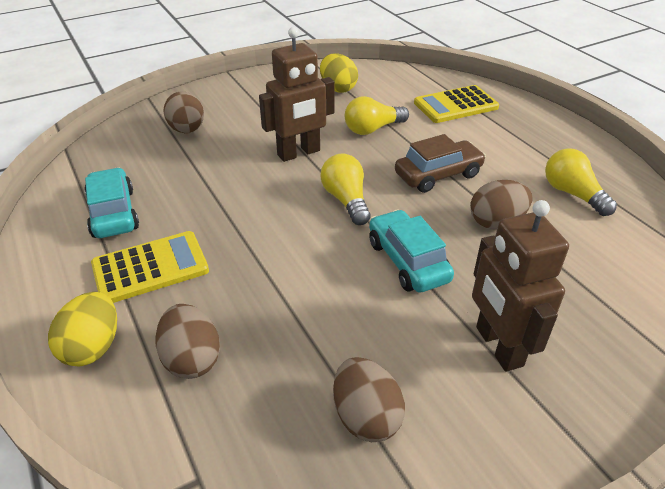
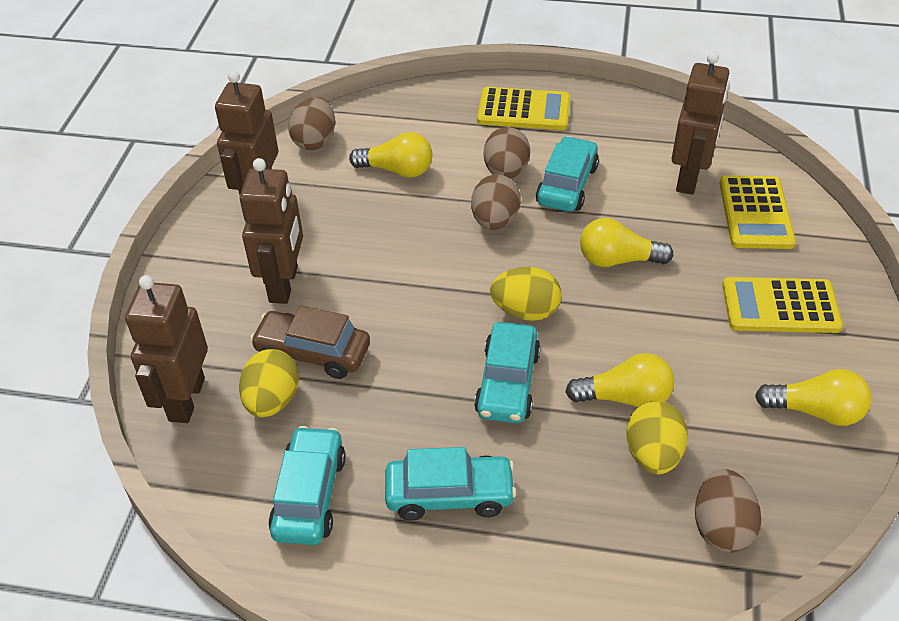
brown robot: [259,27,335,162] [472,200,569,372] = 2 -> [125,275,208,423] [215,71,278,195] [240,158,303,304] [671,52,730,195] = 4
turquoise car: [84,167,139,238] [369,209,454,293] = 2 -> [268,426,346,545] [385,447,517,521] [474,322,541,423] [536,136,599,212] = 4
yellow calculator: [91,231,209,303] [414,85,499,123] = 2 -> [477,87,570,130] [719,176,796,249] [722,277,843,333] = 3
yellow egg: [48,292,117,366] [320,53,358,93] = 2 -> [239,349,299,417] [490,267,561,321] [626,401,688,474] = 3
yellow light bulb: [321,154,371,225] [345,96,409,135] [545,148,617,216] = 3 -> [349,132,432,178] [565,353,674,407] [580,218,673,267] [755,369,872,426] = 4

